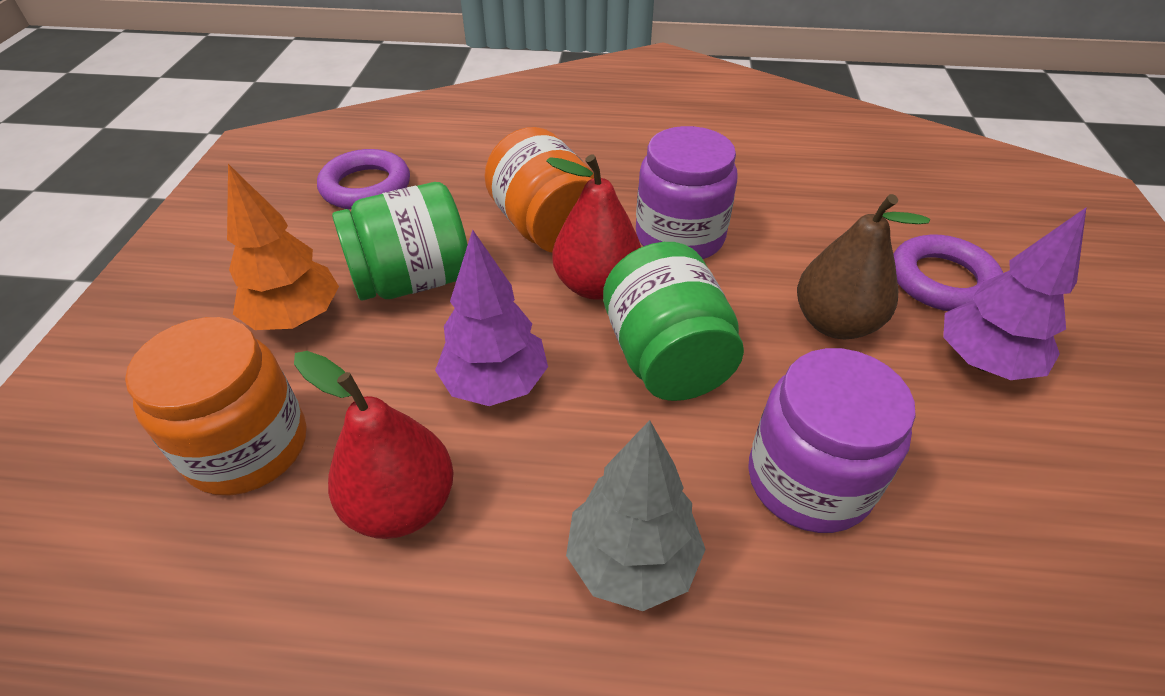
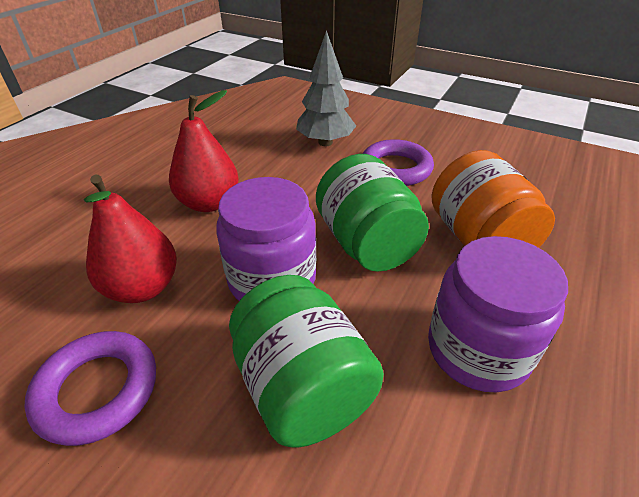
brown pear: [797,194,930,339] = 1 -> none = 0
orange jar: [125,317,306,495] [485,127,594,252] = 2 -> [432,150,555,248] = 1
orange tree: [227,164,339,330] = 1 -> none = 0
purple tree: [435,229,548,406] [943,208,1086,380] = 2 -> none = 0

